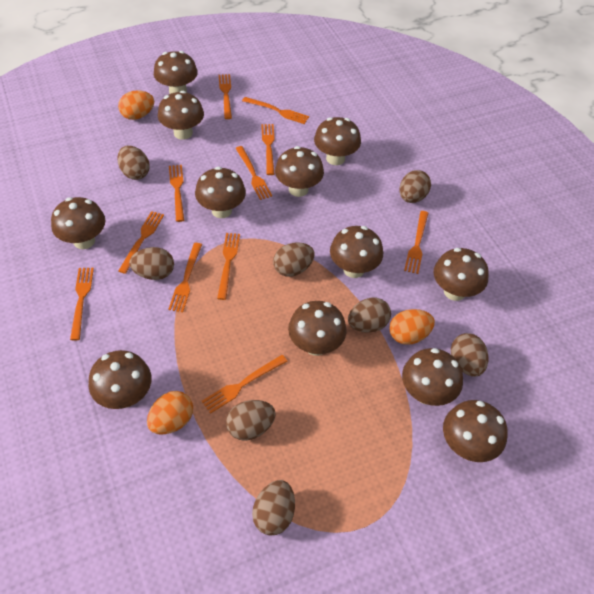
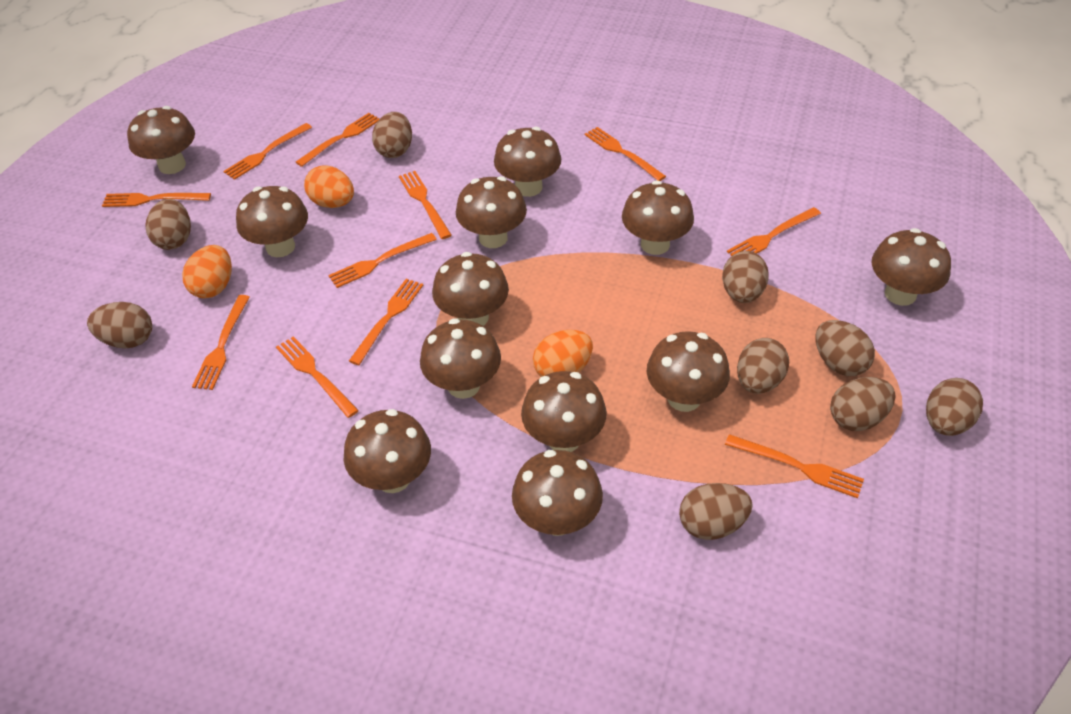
brown egg: [117,145,150,180] [129,247,174,280] [226,400,276,441] [252,480,295,536] [273,242,315,277] [348,297,391,333] [399,170,431,203] [451,333,488,377] = 8 -> [87,302,152,348] [146,199,191,250] [372,112,412,158] [679,483,753,540] [722,251,769,303] [737,338,789,394] [816,320,875,376] [830,377,895,431] [926,378,983,436] = 9

